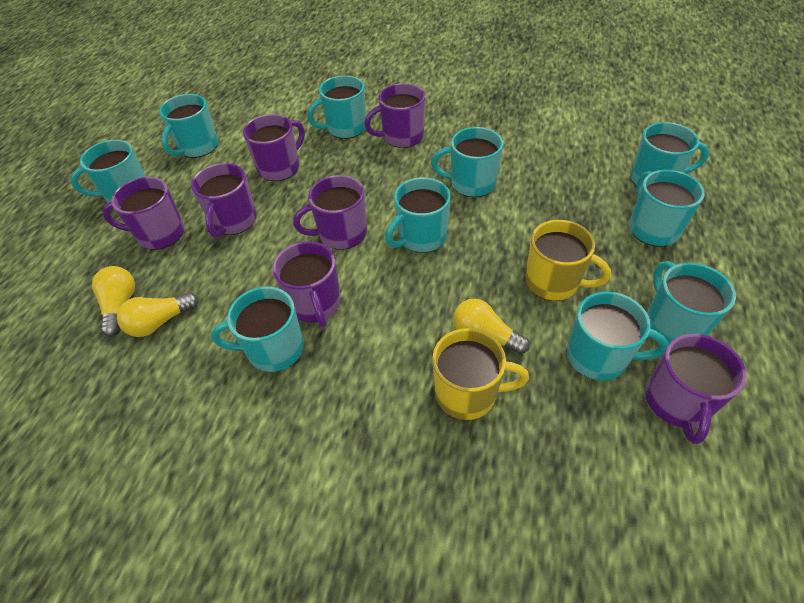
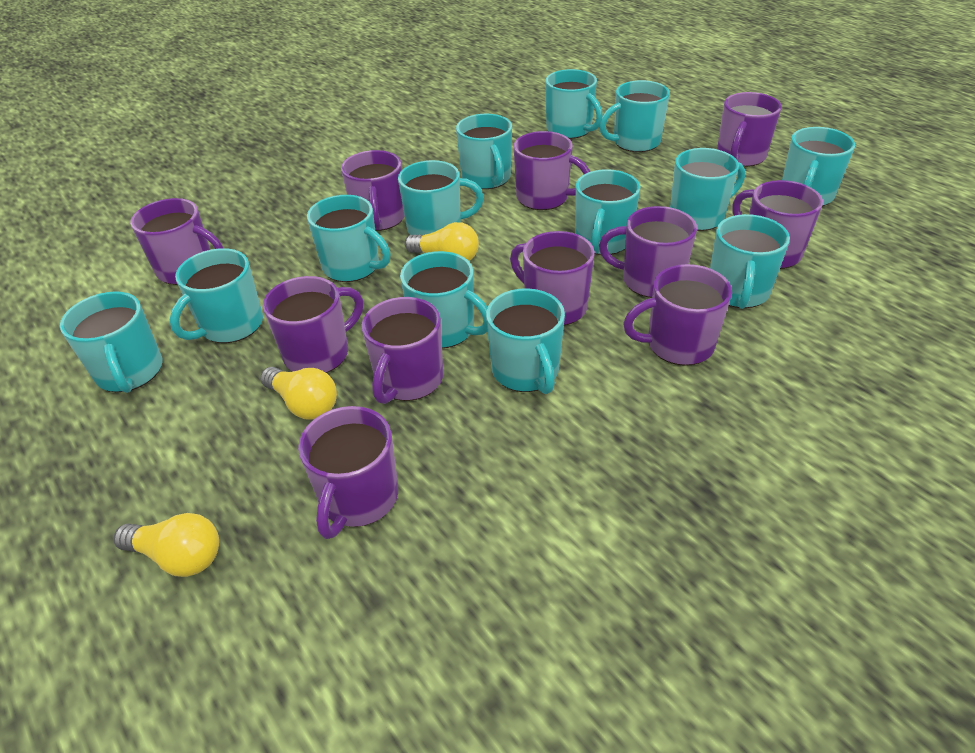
purple mug: [102,177,185,250] [191,163,257,238] [243,114,305,181] [272,241,341,328] [293,175,367,250] [364,83,425,148] [645,334,747,444] = 7 -> [130,198,223,285] [263,276,363,373] [298,406,398,539] [341,150,405,231] [361,297,443,404] [510,231,595,325] [514,131,590,210] [599,206,697,298] [623,264,732,366] [717,92,782,167] [733,180,823,269] = 11
turquoise mug: [71,140,146,203] [159,94,218,158] [211,286,304,372] [307,75,366,139] [385,177,451,253] [431,127,503,197] [567,291,668,381] [629,170,705,247] [630,122,709,186] [647,261,736,345] = 10 -> [60,291,162,393] [170,248,263,343] [307,195,391,282] [398,160,484,235] [400,251,488,348] [456,114,512,189] [486,288,565,394] [545,69,603,139] [575,169,640,255] [599,80,670,152] [670,148,745,231] [710,214,790,309] [782,127,855,206] = 13
yellow mug: [432,328,529,420] [525,220,611,301] = 2 -> none = 0

